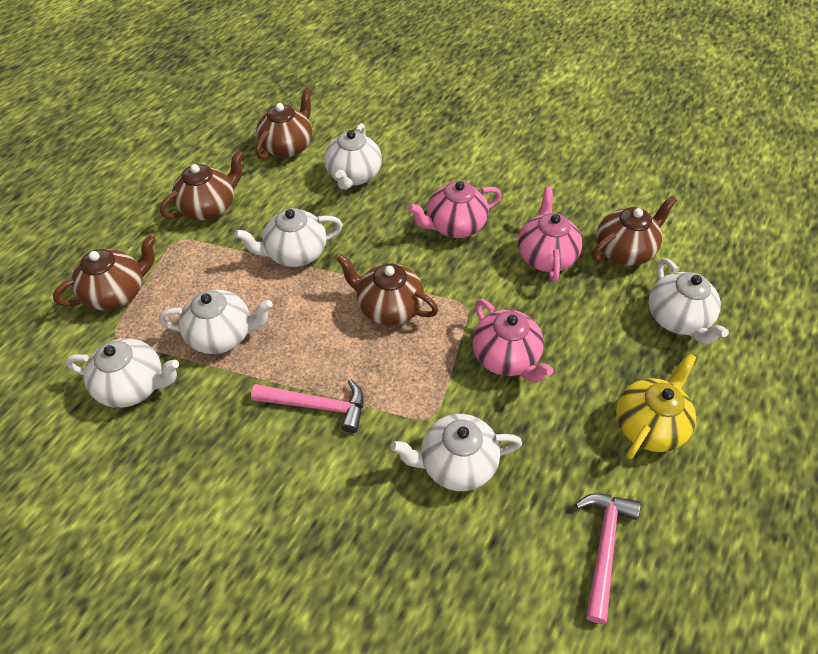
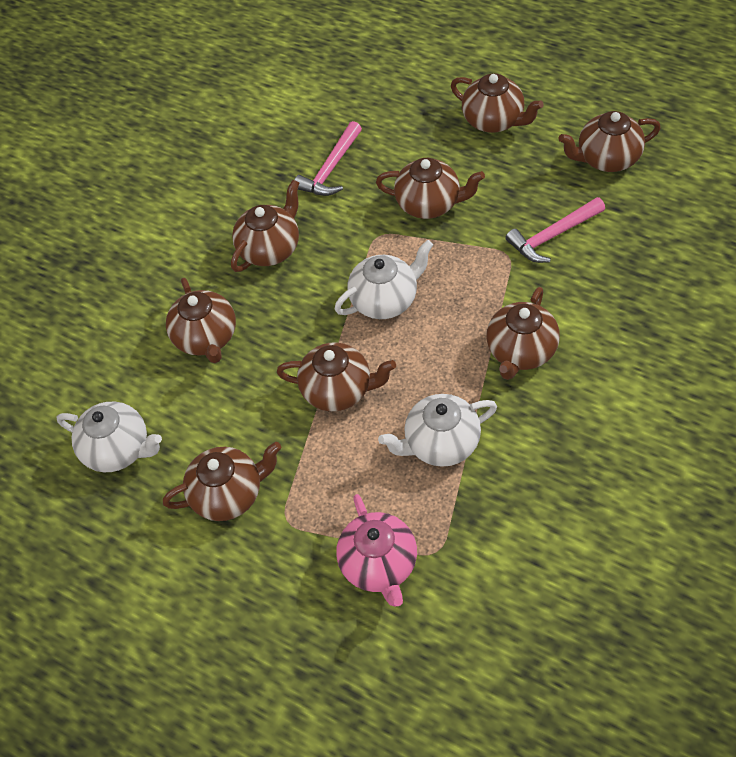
brown teapot: [53,235,156,310] [160,150,244,220] [255,87,312,160] [336,254,438,326] [592,196,677,266] = 5 -> [163,442,281,521] [166,278,236,363] [231,180,299,272] [277,342,396,411] [376,158,485,219] [451,74,544,133] [487,287,560,380] [558,111,661,172] = 8
pink teapot: [408,181,501,238] [472,299,554,383] [518,186,582,282] = 3 -> [336,494,417,607] = 1
white teapot: [65,338,179,408] [159,289,273,354] [234,208,343,267] [324,123,382,190] [391,414,522,491] [649,258,729,344] = 6 -> [56,402,162,472] [335,240,433,319] [378,394,497,467] = 3
yellow teapot: [616,353,697,459] = 1 -> none = 0

